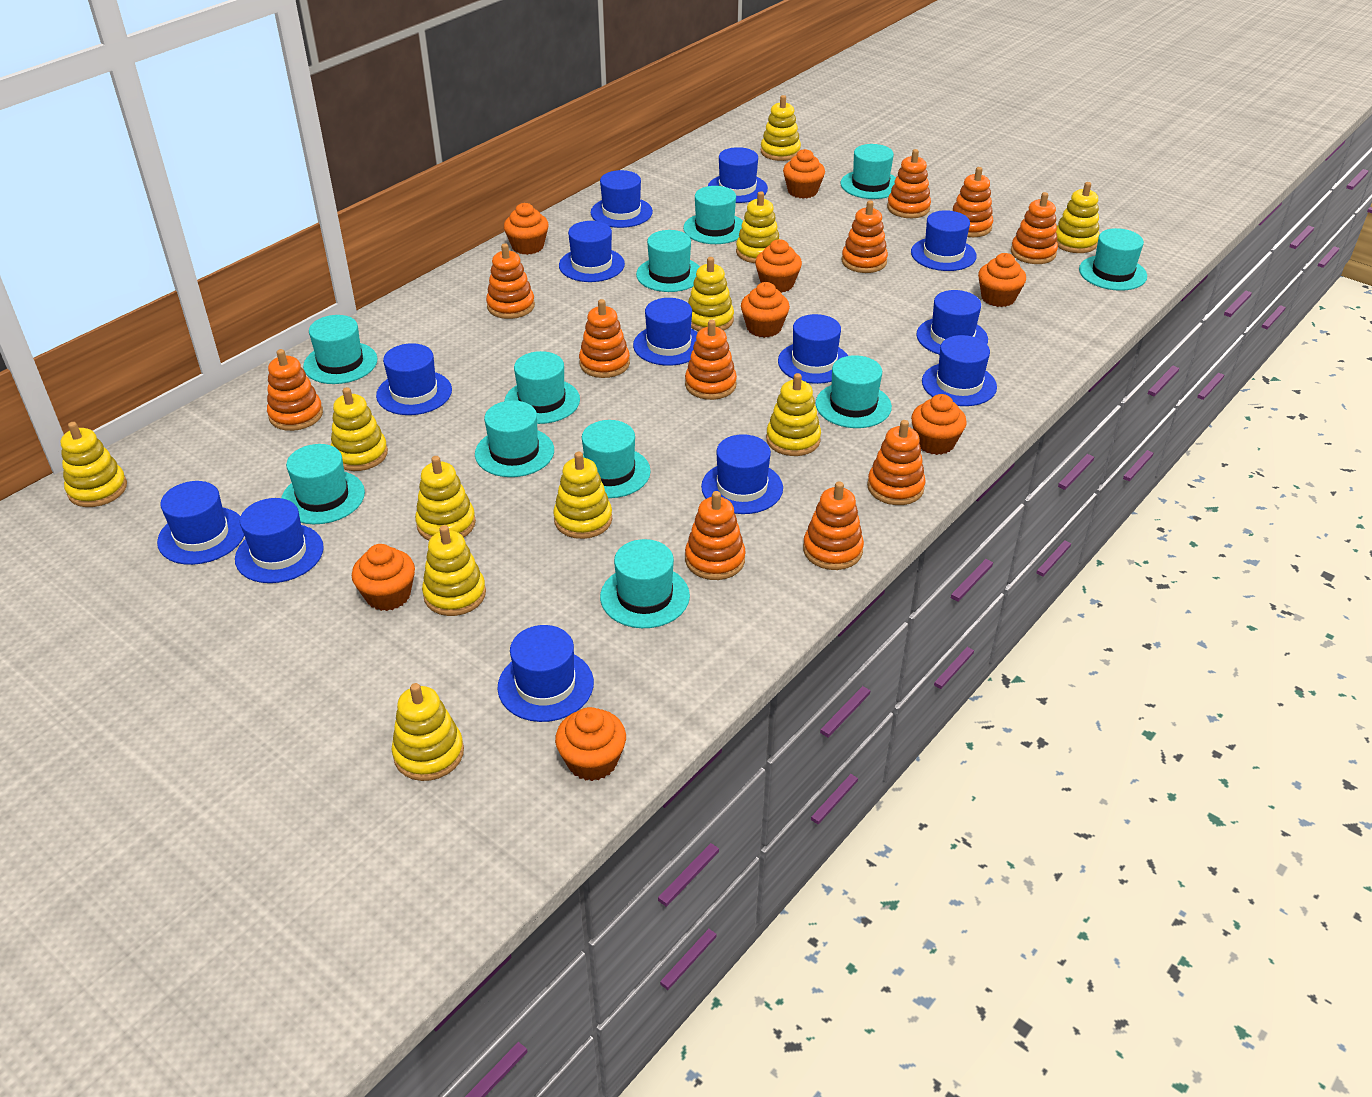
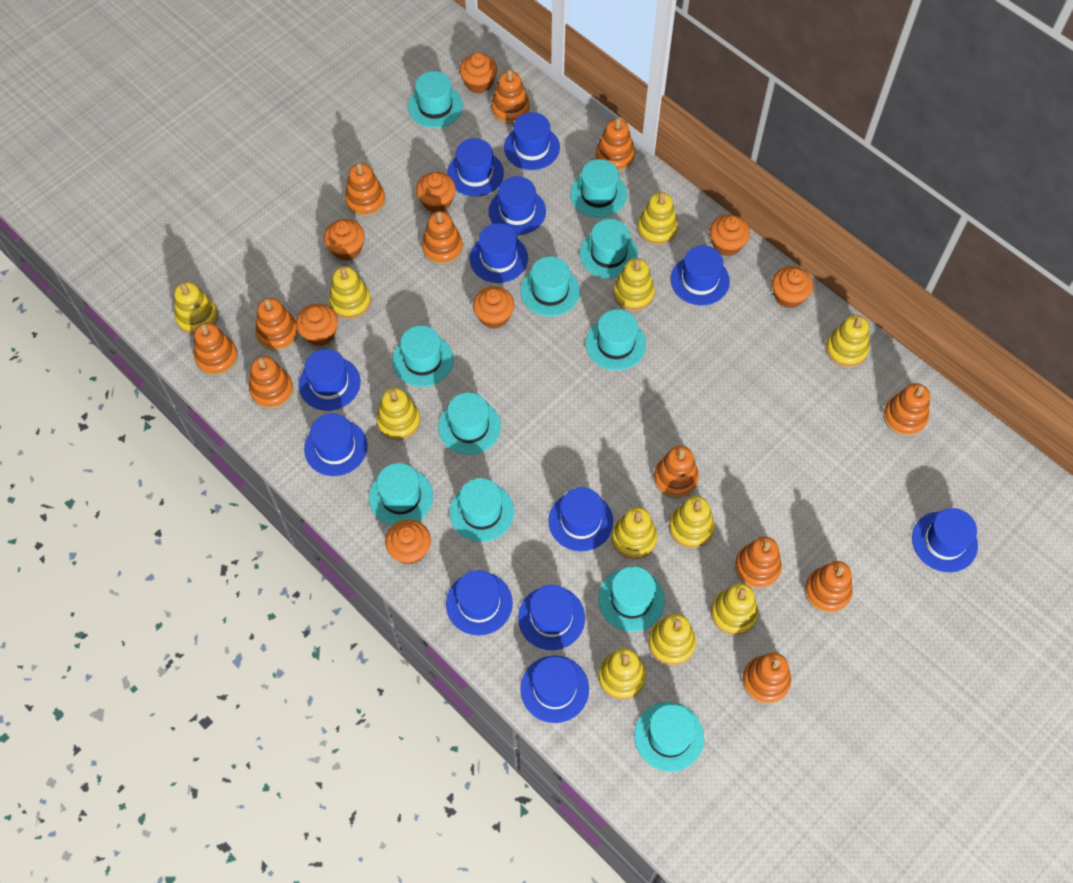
blue hat: [157,481,244,565] [235,498,324,583] [376,343,452,415] [497,625,594,722] [559,221,625,282] [591,170,653,228] [633,298,698,366] [701,434,783,514] [708,147,768,203] [778,314,848,384] [911,210,977,271] [916,290,988,355] [922,335,997,406] = 13 -> [299,349,360,411] [304,413,367,476] [446,570,513,636] [447,138,504,197] [470,223,528,283] [489,176,546,235] [504,112,560,170] [518,585,585,650] [520,656,589,723] [548,487,613,551] [670,245,730,306] [912,508,978,572] = 12
orange stacking toy: [267,349,323,431] [486,243,535,319] [579,299,630,378] [685,320,737,400] [685,491,746,580] [803,481,864,570] [841,200,888,273] [867,420,926,505] [887,149,931,218] [952,167,993,237] [1011,192,1058,264] = 11 -> [194,323,238,376] [249,356,293,409] [255,298,299,351] [345,163,385,216] [422,211,463,265] [491,69,530,124] [596,118,635,172] [654,446,699,498] [735,536,782,589] [742,653,791,704] [805,561,853,613] [883,383,930,436] = 12

